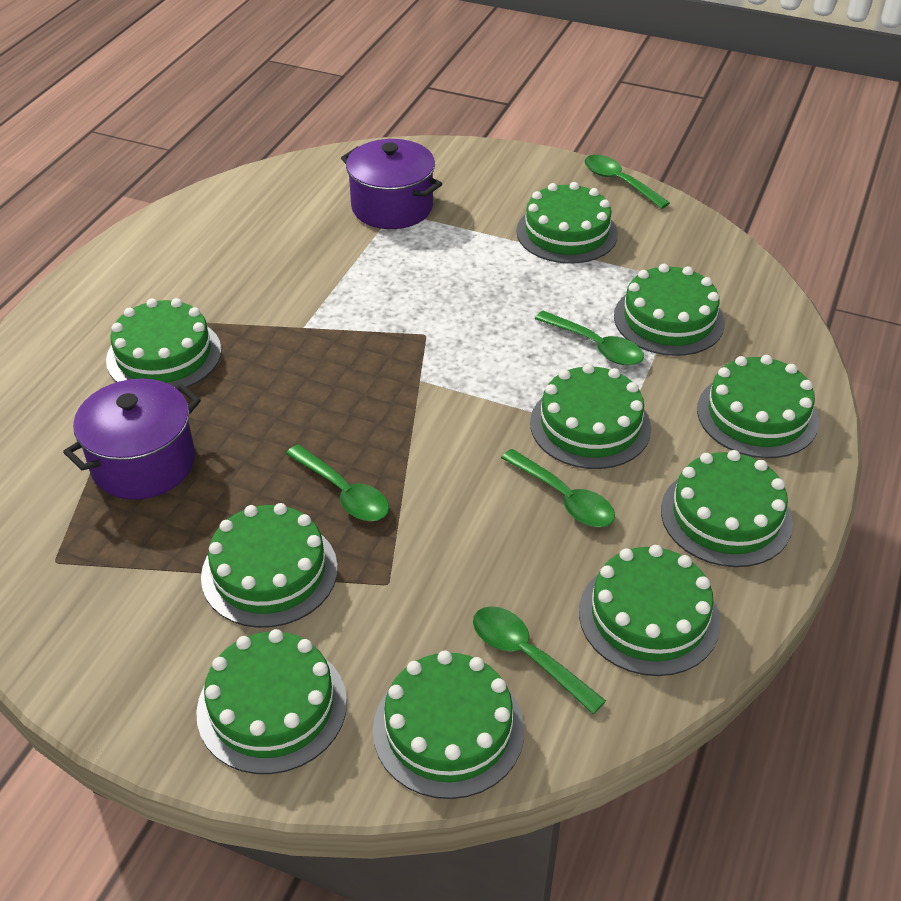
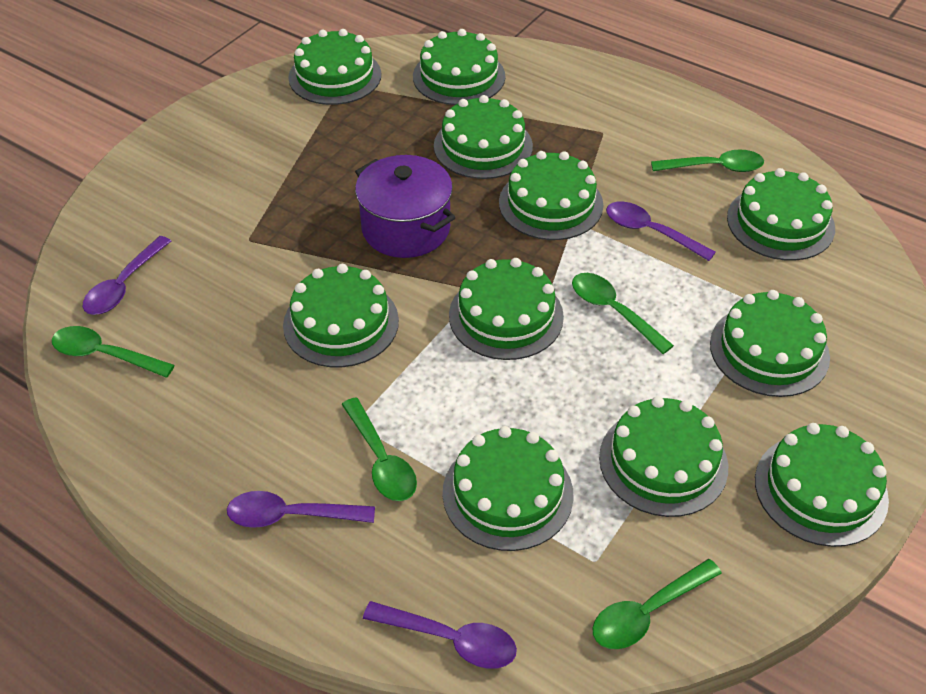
green cake: [106,298,222,388] [196,629,347,774] [201,503,338,628] [373,650,525,799] [516,182,618,264] [530,363,651,469] [579,545,720,676] [614,264,725,356] [661,450,793,567] [697,355,819,458] = 10 -> [283,264,399,367] [288,29,381,105] [413,29,505,105] [434,95,533,179] [442,426,574,551] [449,258,564,360] [499,151,603,240] [599,396,728,517] [710,290,830,397] [727,168,835,261] [755,423,889,547] = 11
purple pot: [63,379,201,500] [341,139,442,229] = 2 -> [355,155,455,258] = 1
purple spoon: none = 0 -> [83,236,171,315] [227,491,375,528] [363,601,517,669] [606,201,716,261] = 4

